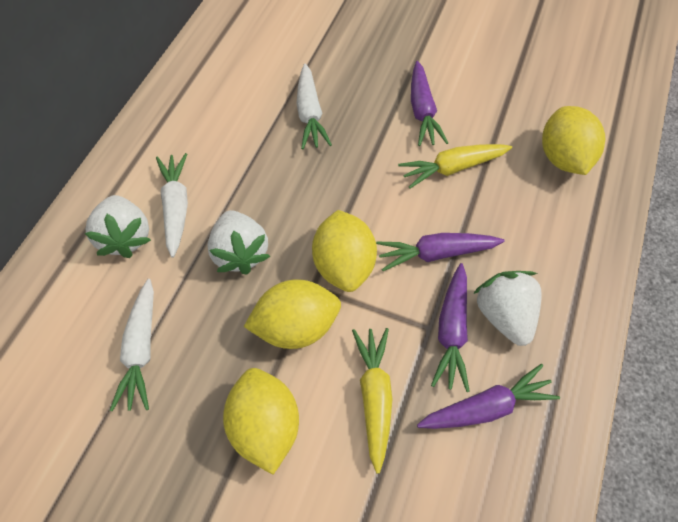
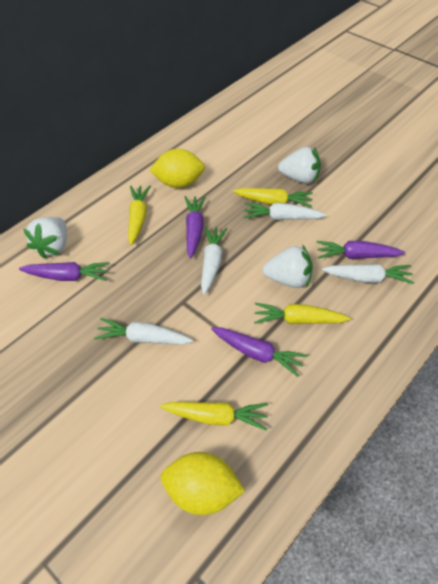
white carrot: [110,279,154,412] [156,153,188,258] [296,63,332,149] = 3 -> [94,318,193,345] [201,226,227,295] [244,203,326,220] [321,264,414,284] = 4
yellow carrot: [352,328,392,474] [398,144,512,189] = 2 -> [128,186,151,245] [160,402,268,430] [233,188,313,208] [254,303,351,324] = 4
yellow lemon: [223,368,299,475] [244,279,341,349] [312,210,377,292] [542,106,605,175] = 4 -> [149,149,205,188] [161,452,245,515] = 2

